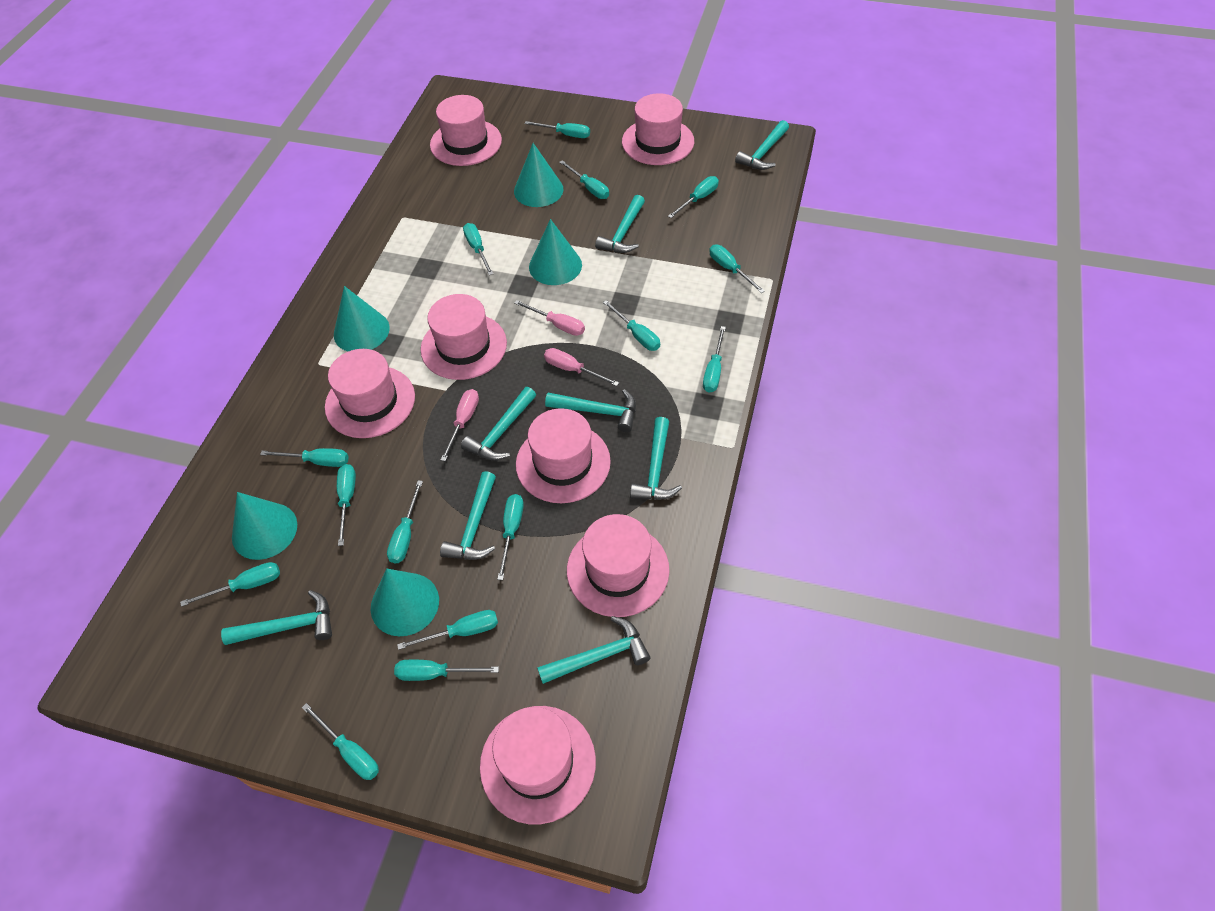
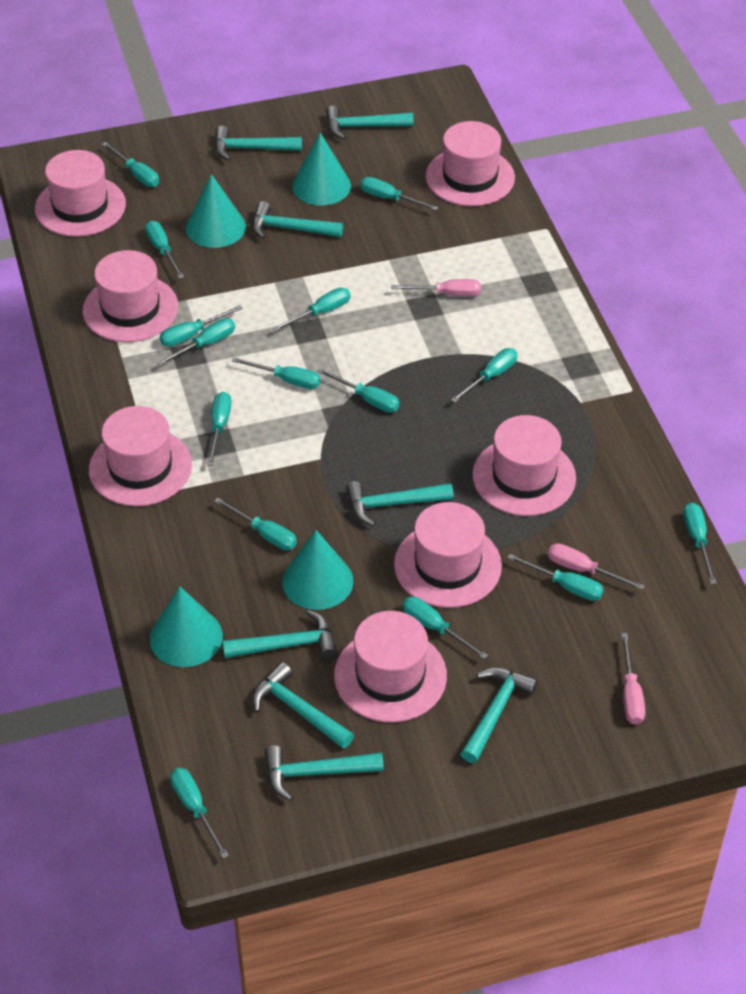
turquoise cone: [232,492,297,560] [334,286,390,351] [371,569,439,636] [514,143,563,207] [529,219,582,285] = 5 -> [150,586,223,667] [186,174,246,248] [282,530,354,610] [292,133,351,206] = 4

